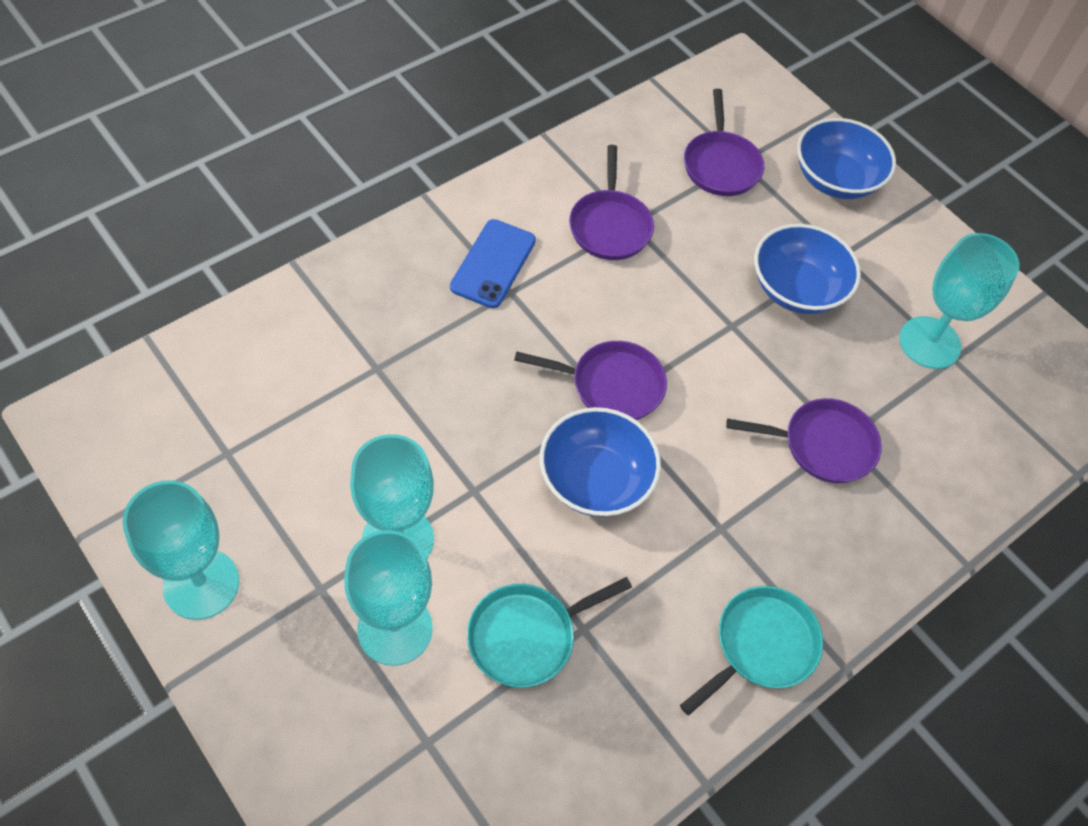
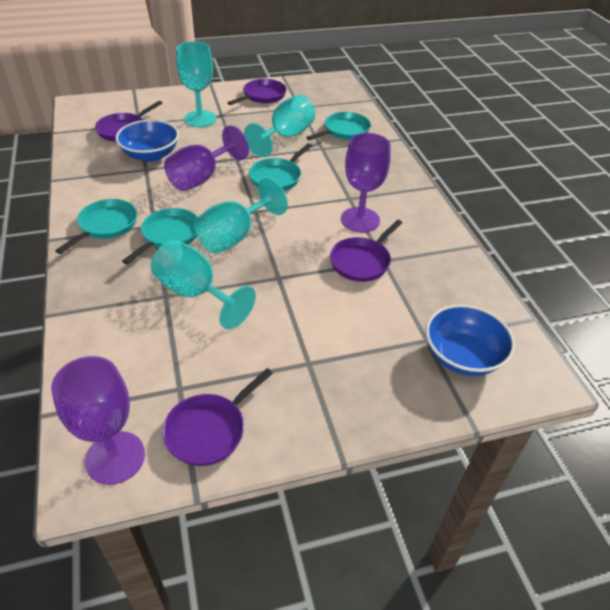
blue bowl: [540,407,661,517] [754,224,861,314] [797,118,896,199] = 3 -> [116,120,179,162] [426,304,515,376] = 2
blue phone: [450,219,536,308] = 1 -> none = 0
purple goblet: none = 0 -> [51,356,145,485] [164,125,249,191] [341,133,391,232] = 3
turquoise pan: [467,577,632,688] [680,586,823,715] = 2 -> [55,199,137,254] [122,208,198,264] [249,143,312,191] [306,112,371,140] = 4

